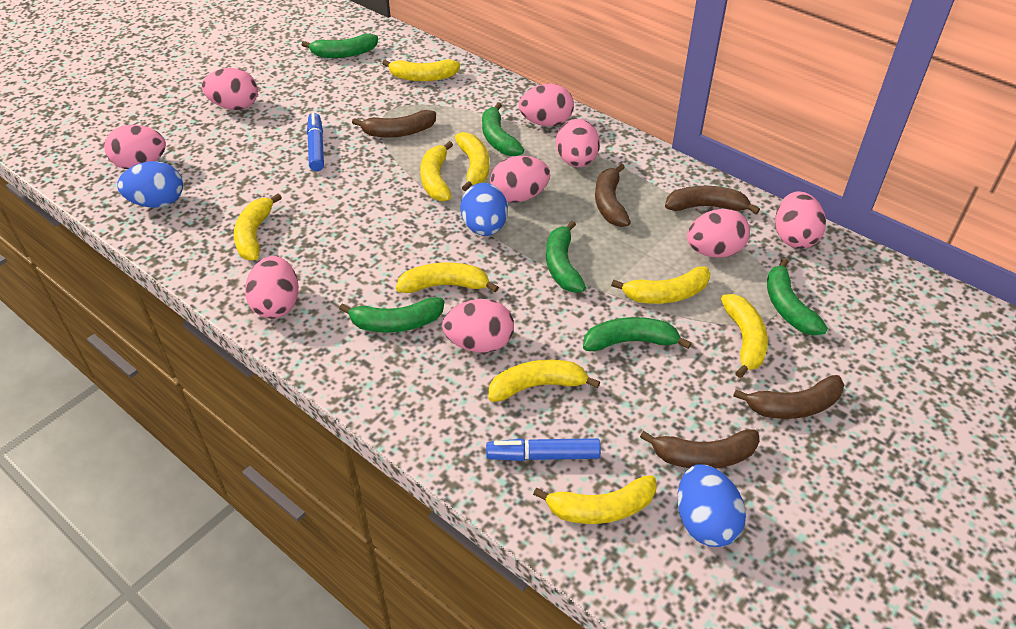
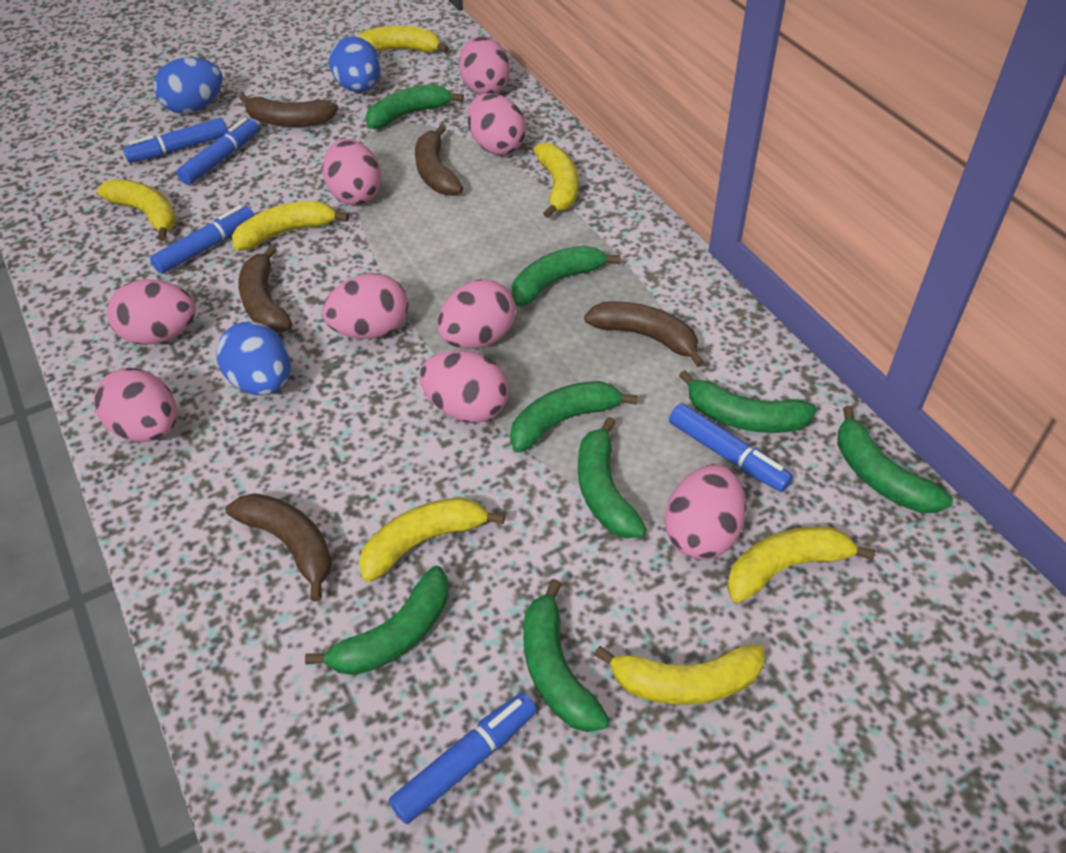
blue marker: [307,113,324,171] [486,438,601,461] = 2 -> [123,118,228,163] [150,205,255,274] [177,118,259,185] [389,693,537,824] [669,403,793,492] = 5
green banana: [302,34,378,58] [339,297,444,333] [482,103,524,156] [546,221,586,292] [583,317,692,351] [767,258,828,336] = 6 -> [305,566,449,675] [366,84,464,129] [510,381,638,452] [512,246,620,307] [523,579,609,732] [578,417,647,539] [679,370,817,433] [837,406,953,513] = 8
yellow banana: [234,193,282,260] [382,60,460,81] [396,262,499,293] [420,141,453,201] [455,132,489,192] [488,359,600,402] [533,475,657,524] [611,267,710,304] [721,294,768,378] = 9 -> [97,179,176,241] [232,201,349,250] [357,26,449,53] [359,497,505,582] [534,142,578,218] [594,644,764,705] [727,527,876,603] = 7

